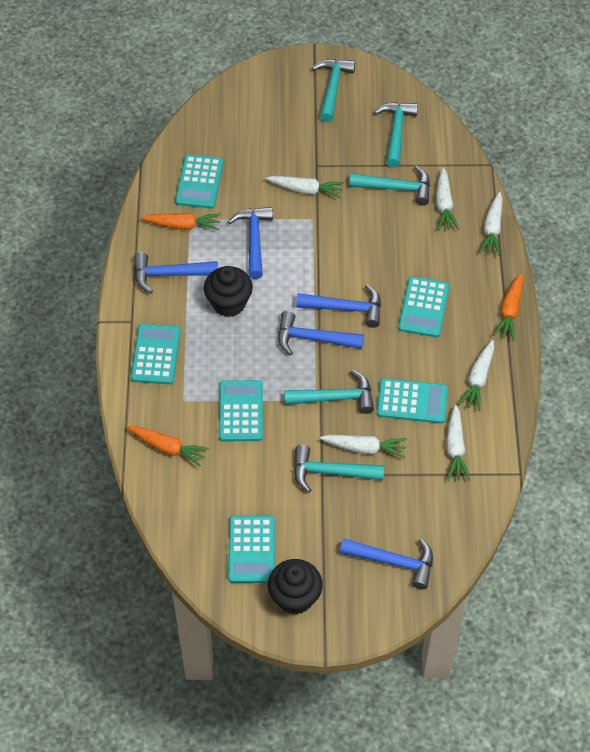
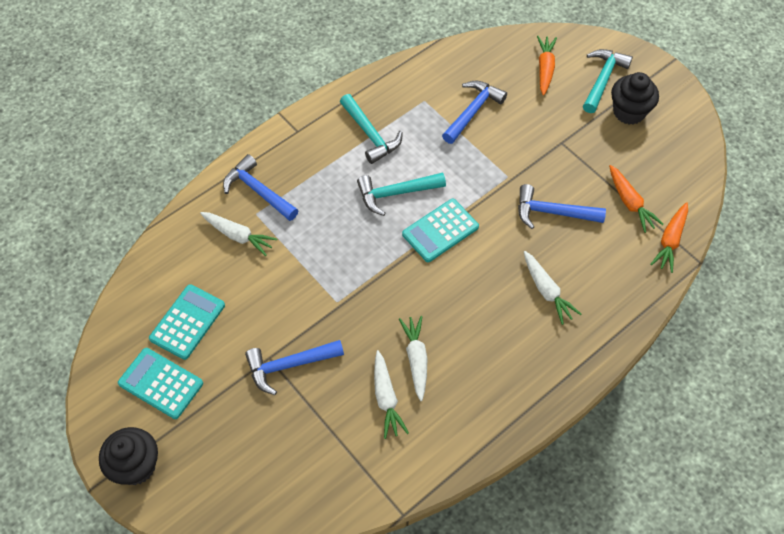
blue hammer: [134,252,218,293] [228,207,273,279] [278,311,364,355] [296,285,381,328] [340,538,433,590] = 5 -> [223,154,299,221] [245,340,344,395] [442,81,507,144] [518,184,606,229] = 4
turquoise calculator: [131,324,181,384] [175,154,224,209] [219,380,263,441] [228,516,275,583] [377,378,448,424] [398,276,450,337] = 6 -> [118,348,203,419] [149,284,225,360] [402,199,479,262] = 3
turquoise hammer: [284,370,374,414] [294,445,384,493] [312,59,355,122] [349,166,430,206] [374,102,418,168] = 5 -> [340,94,403,164] [357,172,446,216] [583,49,633,113] = 3
white carrot: [266,176,344,199] [320,435,407,458] [436,168,459,231] [446,405,470,481] [458,340,494,411] [479,192,503,256] = 6 -> [200,212,277,256] [374,350,409,439] [399,316,427,401] [524,251,581,325] = 4

